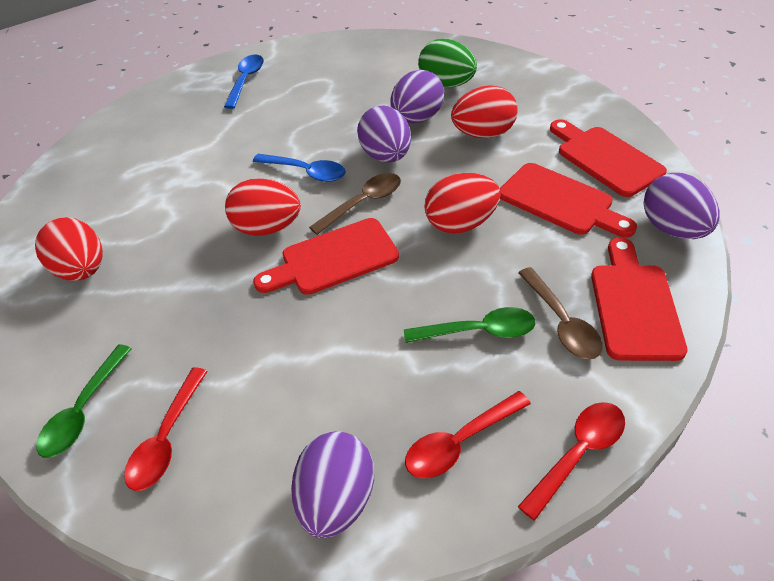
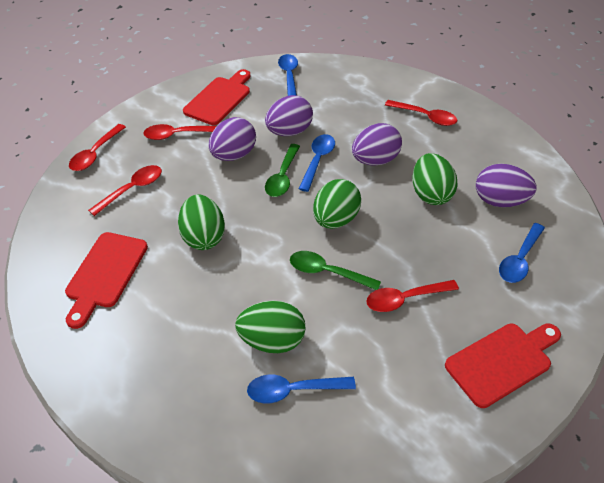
blue spoon: [224,54,264,109] [253,154,346,182] = 2 -> [247,375,356,403] [278,54,298,96] [299,134,335,192] [499,223,545,283] = 4
brown spoon: [309,173,401,235] [518,267,603,359] = 2 -> none = 0
green egg: [418,39,477,88] = 1 -> [178,194,225,250] [235,301,305,353] [313,179,361,229] [412,153,458,205] = 4
red cutting board: [253,218,399,295] [500,163,637,237] [550,119,667,197] [591,237,687,361] = 4 -> [65,232,148,329] [183,69,250,125] [445,323,561,408] = 3
red egg: [35,217,103,281] [225,178,301,236] [424,173,501,234] [451,85,518,138] = 4 -> none = 0
red spoon: [124,367,208,491] [405,391,531,478] [518,402,625,521] = 3 -> [69,124,126,171] [88,165,162,216] [143,124,217,140] [367,280,459,312] [385,100,457,126] = 5

